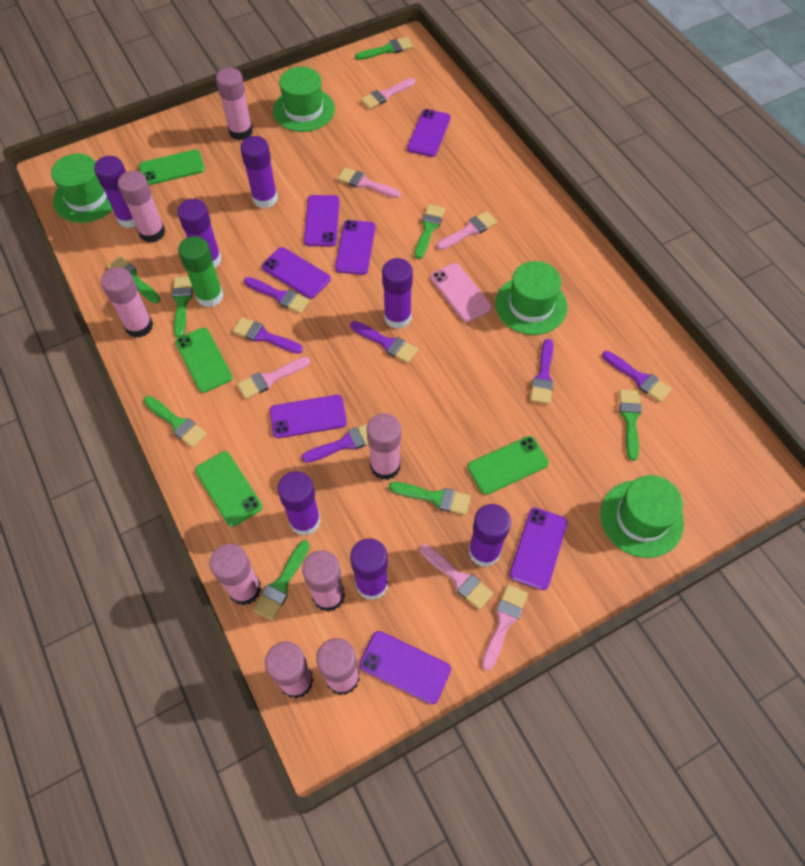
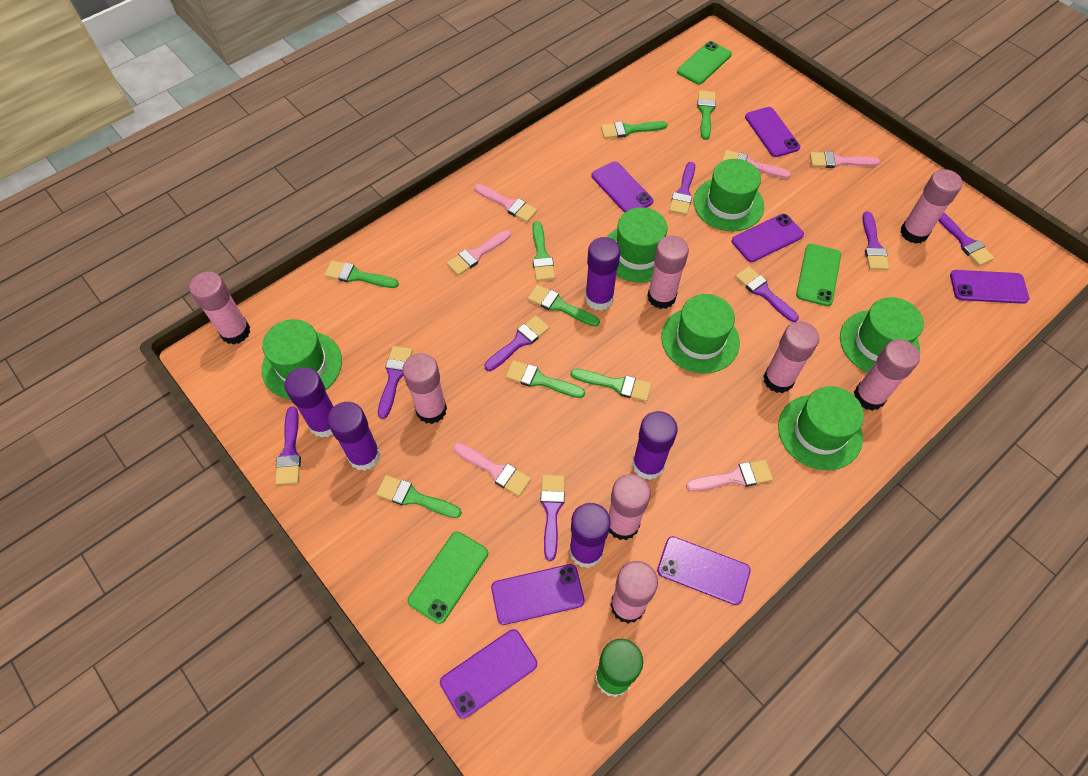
green hat: [51,154,113,223] [273,67,335,132] [495,261,567,335] [600,475,684,558] = 4 -> [262,319,342,400] [607,207,668,283] [661,294,740,374] [693,159,764,231] [778,386,864,470] [840,297,924,373] = 6
green phone: [139,150,205,185] [175,327,233,393] [195,451,262,527] [467,436,549,495] = 4 -> [408,532,488,624] [677,41,732,85] [796,244,841,306] = 3
pink phone: [430,263,492,322] = 1 -> none = 0
purple brush: [233,317,303,354] [244,277,310,314] [302,424,369,463] [350,321,418,363] [530,339,554,404] [602,351,672,402] = 6 -> [275,407,301,485] [378,346,413,419] [485,315,549,371] [540,475,565,561] [669,162,695,215] [735,266,799,322] [863,212,889,270] [938,213,994,266] = 8
purple glue stick: [94,156,136,228] [177,199,221,268] [240,136,278,208] [277,471,321,536] [350,538,388,600] [382,258,413,329] [469,504,511,567] = 7 -> [284,367,334,438] [327,402,381,471] [569,503,611,568] [585,237,621,311] [632,411,678,480] = 5

